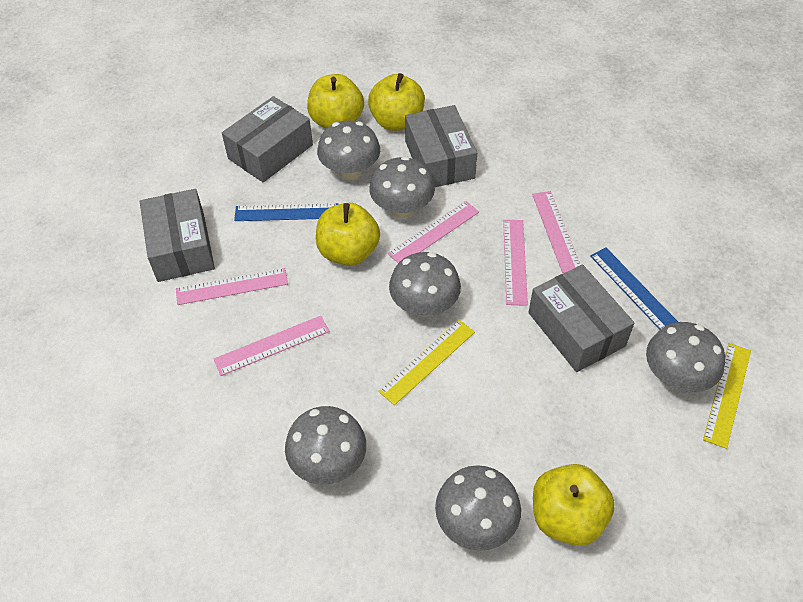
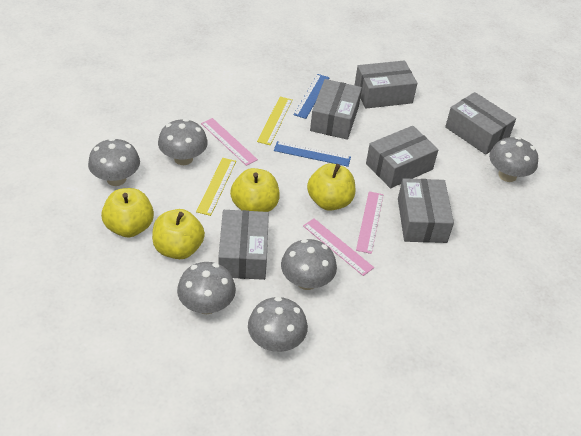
grey box: [140,189,215,282] [222,96,313,183] [405,105,477,187] [528,265,634,372] = 4 -> [218,210,269,280] [310,79,362,140] [355,60,417,109] [366,126,438,188] [398,178,454,243] [445,92,516,155] = 6
pink ruler: [176,268,288,305] [214,316,330,376] [388,201,479,263] [503,220,528,306] [532,191,580,273] = 5 -> [201,118,258,166] [303,218,374,276] [356,191,383,254] = 3

